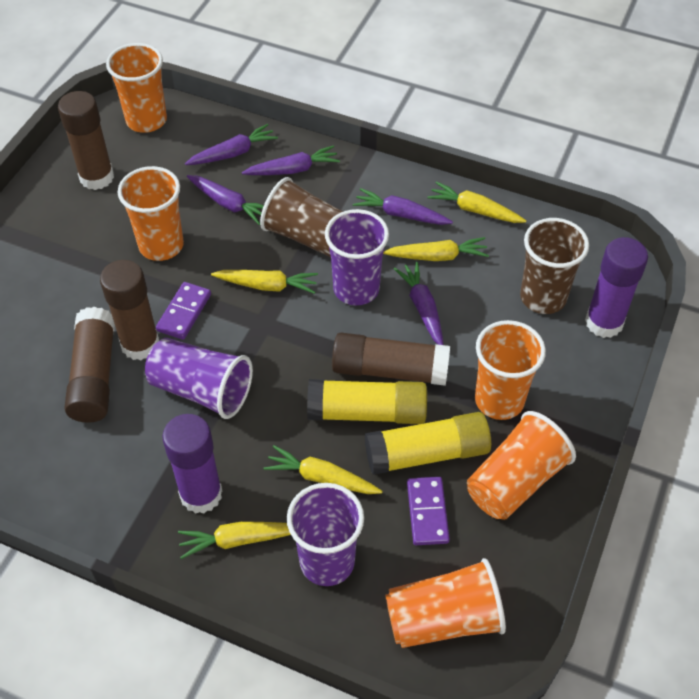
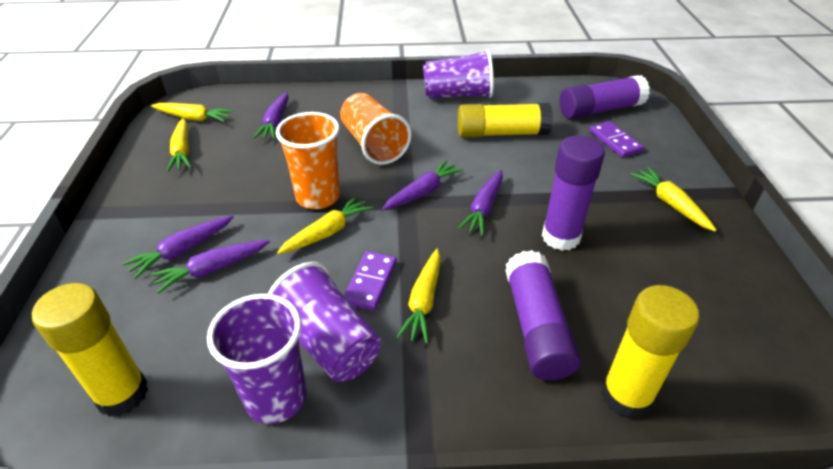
brown cup: [260,177,343,257] [520,218,589,314] = 2 -> none = 0
brown glue stick: [58,91,114,190] [64,307,115,423] [100,260,159,360] [332,333,450,386] = 4 -> none = 0
orange cup: [106,43,167,133] [118,166,184,261] [385,558,506,648] [467,411,576,520] [475,320,546,420] = 5 -> [276,112,340,209] [340,93,412,165] = 2
purple glue stick: [162,414,222,514] [585,237,648,338] = 2 -> [505,250,581,381] [542,135,605,251] [559,75,650,119] = 3
yellow glue stick: [307,379,427,424] [365,412,491,475] = 2 -> [32,283,148,416] [458,103,553,137] [601,285,699,419] = 3

